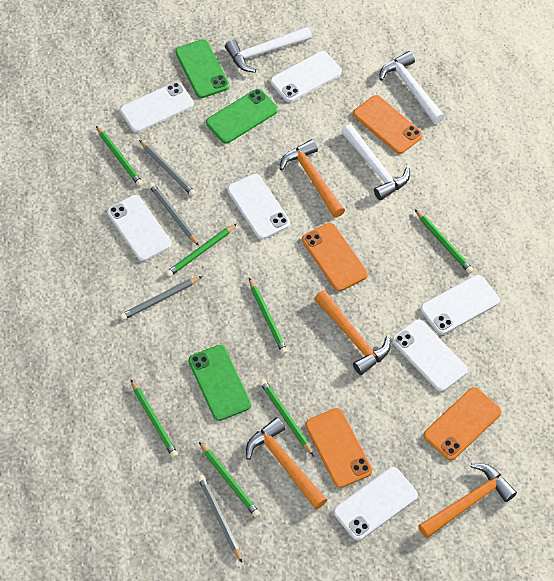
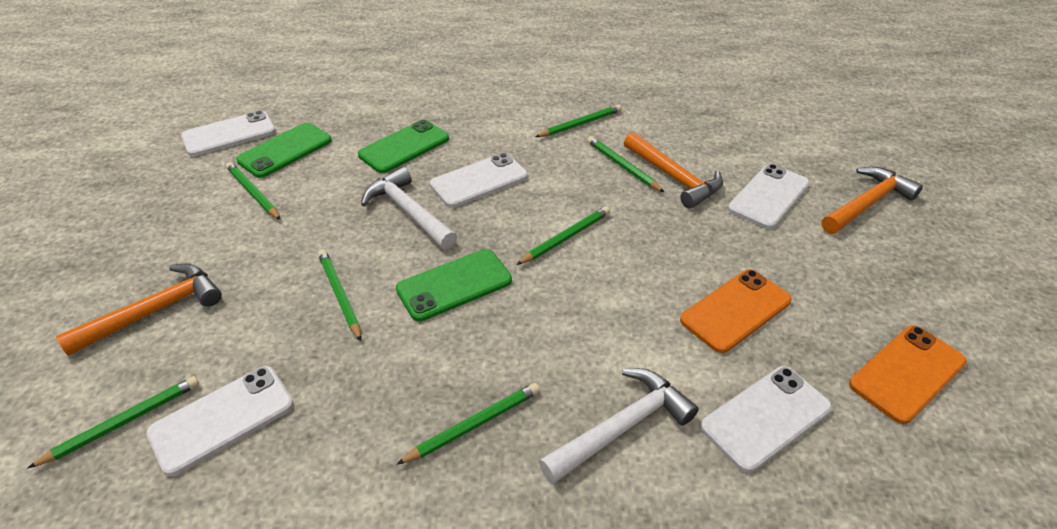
grey pencil: [120,276,202,320] [139,140,196,196] [148,182,199,246] [198,475,242,563] = 4 -> none = 0
orange hammer: [246,417,327,509] [280,139,345,218] [314,290,391,375] [418,463,517,538] = 4 -> [56,264,222,356] [624,132,723,208] [822,167,923,234] = 3
orange phone: [302,223,368,291] [305,408,372,488] [353,95,423,154] [424,387,501,460] = 4 -> [680,269,792,353] [849,325,967,424] = 2
white hammer: [225,26,312,73] [341,124,410,200] [379,51,445,124] = 3 -> [361,167,457,249] [539,368,699,484] = 2
white phone: [107,195,172,261] [120,82,194,133] [227,174,290,240] [270,51,342,102] [334,467,418,541] [392,319,468,392] [421,275,500,335] = 7 -> [146,366,294,476] [181,110,276,156] [430,153,528,208] [700,366,832,473] [728,164,810,229] = 5

